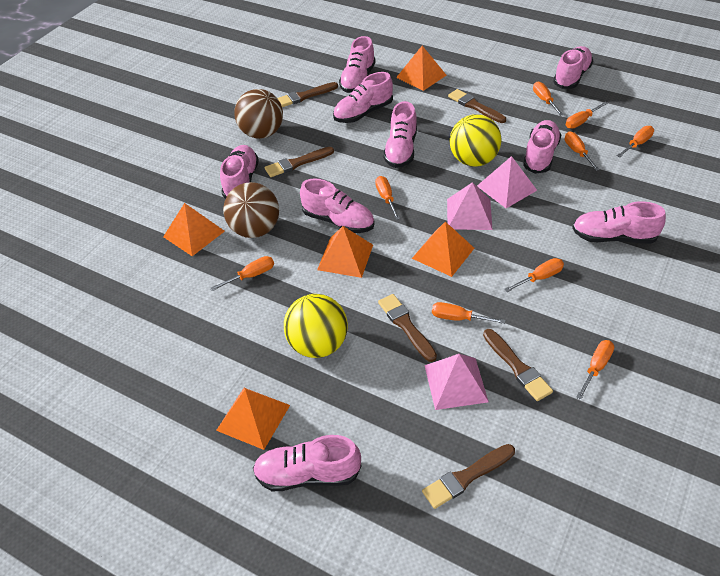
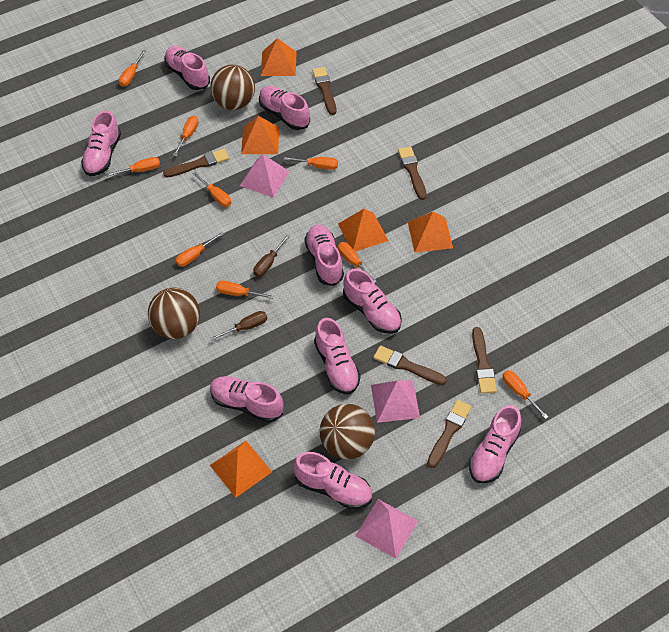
brown ball: [223,182,279,238] [235,89,283,139] = 2 -> [148,287,200,339] [210,65,255,110] [320,404,375,459] = 3
brown screwdriver: none = 0 -> [211,311,267,341] [253,234,290,277] = 2
yellow ball: [284,294,348,358] [450,114,502,167] = 2 -> none = 0

